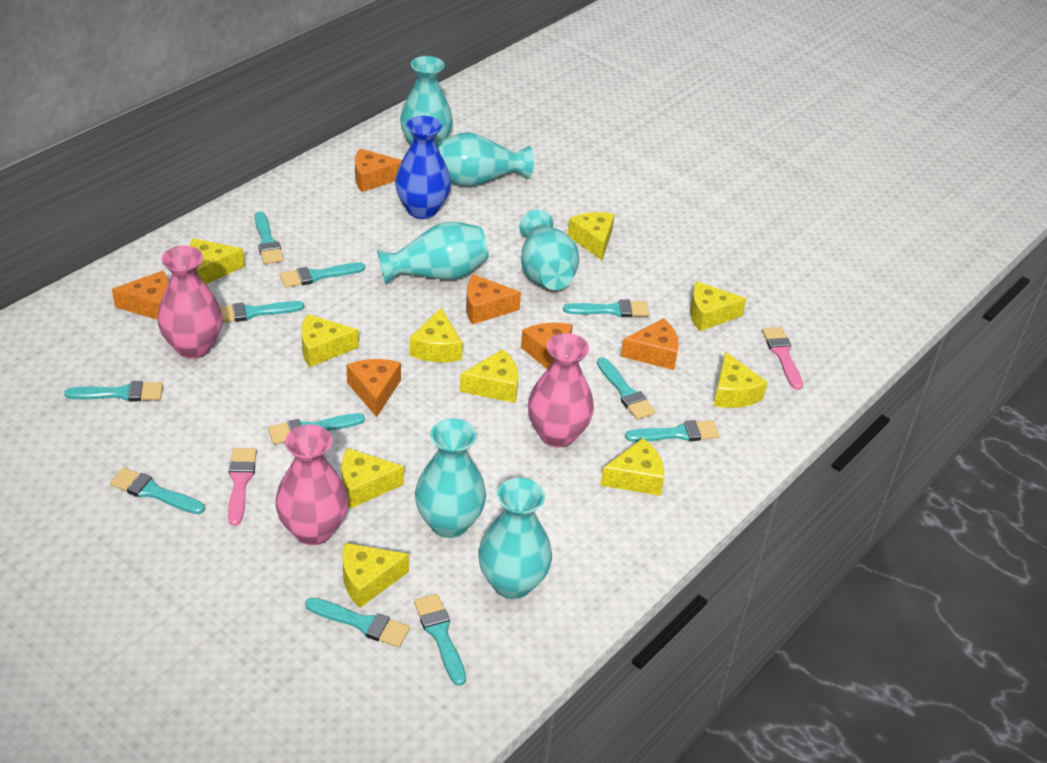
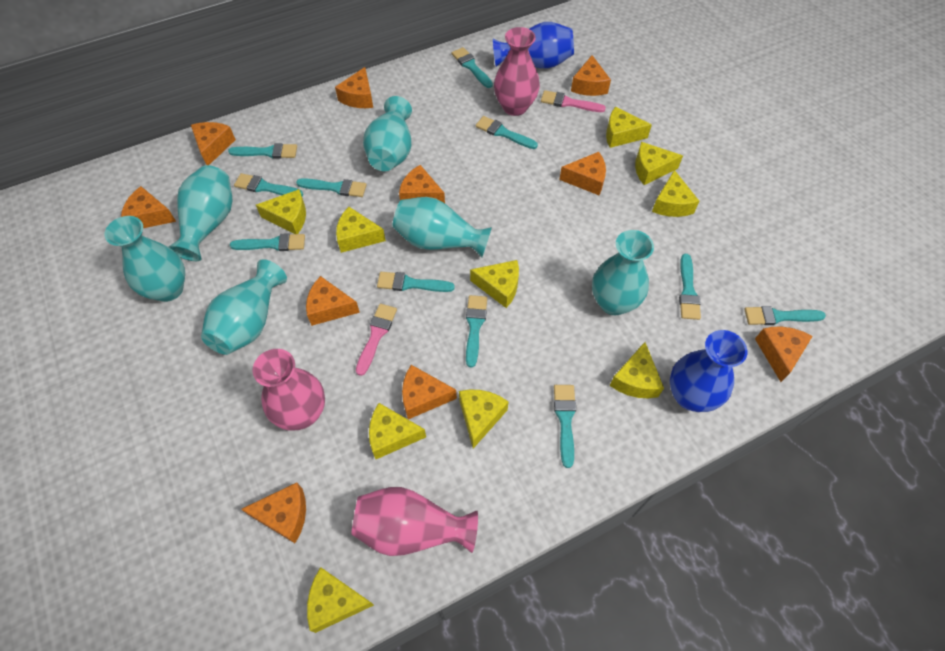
blue vase: [395,116,451,219] = 1 -> [493,22,574,69] [670,330,747,412] = 2
orange cheese: [112,271,169,320] [347,359,401,417] [355,149,402,192] [466,274,521,325] [521,323,573,369] [621,318,679,370] = 6 -> [121,186,176,228] [191,122,236,165] [241,483,306,543] [306,276,360,326] [335,67,373,108] [399,165,445,203] [402,365,457,419] [559,152,606,195] [571,55,611,96] [755,327,813,382] = 10

